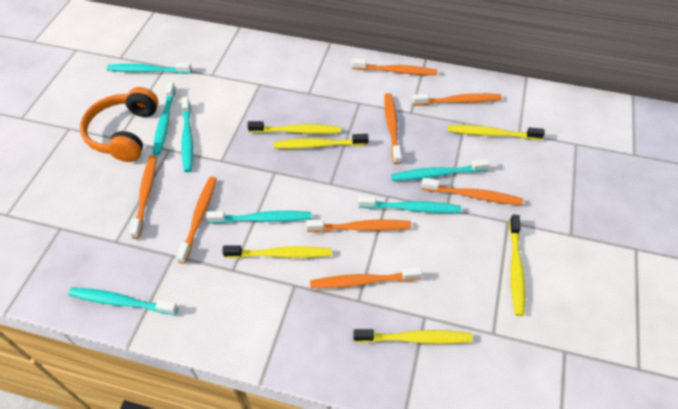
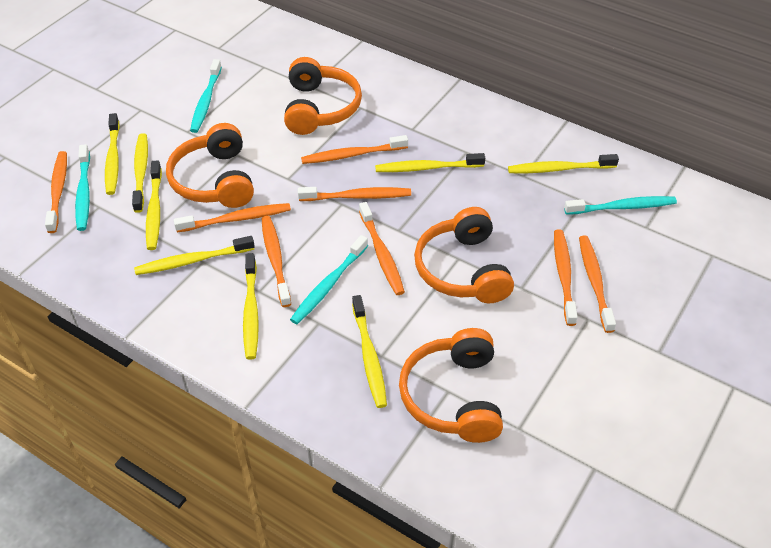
orange headphones: [80,87,158,162] = 1 -> [166,123,254,208] [284,57,362,135] [399,328,503,443] [414,207,514,303] = 4
turquoise toothbrush: [68,288,178,315] [107,62,192,74] [153,82,176,155] [181,97,193,172] [206,211,311,224] [358,196,461,213] [391,159,490,181] = 7 -> [75,144,90,231] [190,59,222,133] [290,235,368,324] [564,196,677,215] = 4
yellow toothbrush: [222,245,332,258] [247,121,341,134] [274,134,369,149] [354,329,473,344] [448,125,545,140] [509,215,525,316] = 6 -> [105,113,120,195] [132,133,148,213] [134,236,255,275] [146,160,162,250] [243,253,259,360] [352,295,387,408] [375,153,485,172] [508,154,619,173] = 8

